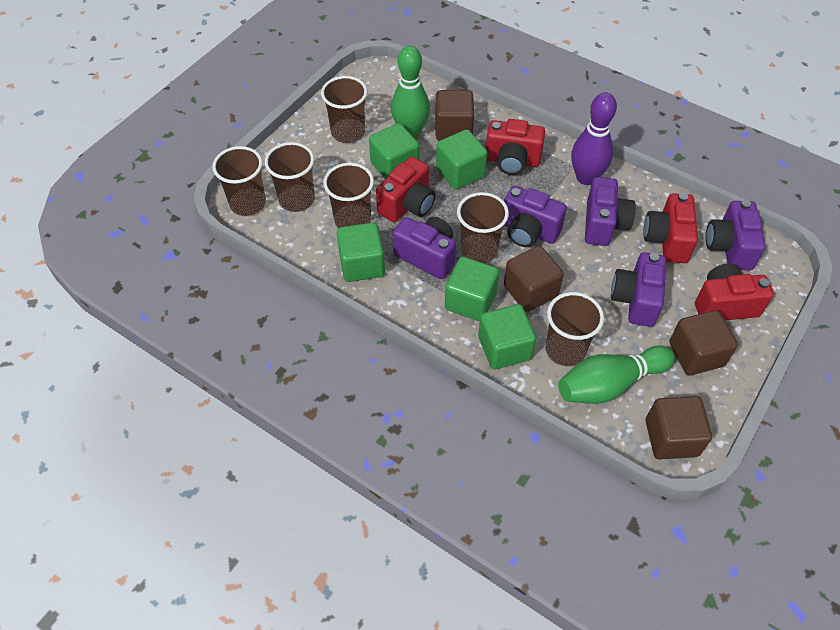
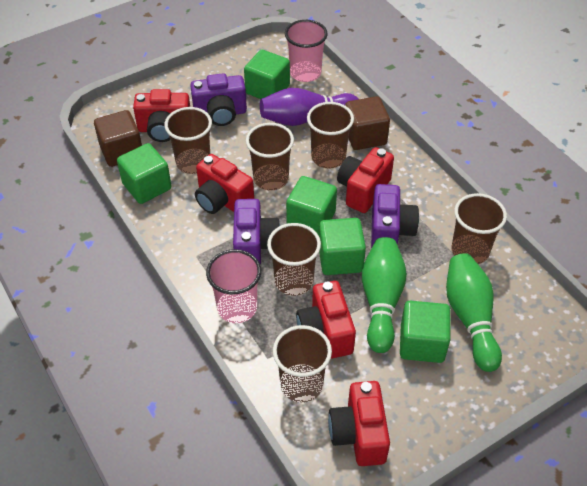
brown cube: [435,90,474,141] [504,246,564,312] [646,396,712,460] [669,310,738,375] = 4 -> [94,110,142,167] [345,96,390,150] = 2
pink cup: none = 0 -> [206,249,261,323] [285,20,328,82] = 2
purple camera: [393,217,456,279] [504,186,567,247] [585,177,636,246] [611,252,666,327] [705,200,766,271] = 5 -> [190,73,247,126] [233,199,280,264] [371,184,419,248] = 3
red camera: [376,156,436,223] [486,119,545,175] [643,193,698,263] [695,263,774,320] = 4 -> [133,89,190,142] [195,154,254,214] [296,281,356,359] [328,381,390,466] [337,147,394,213] = 5

